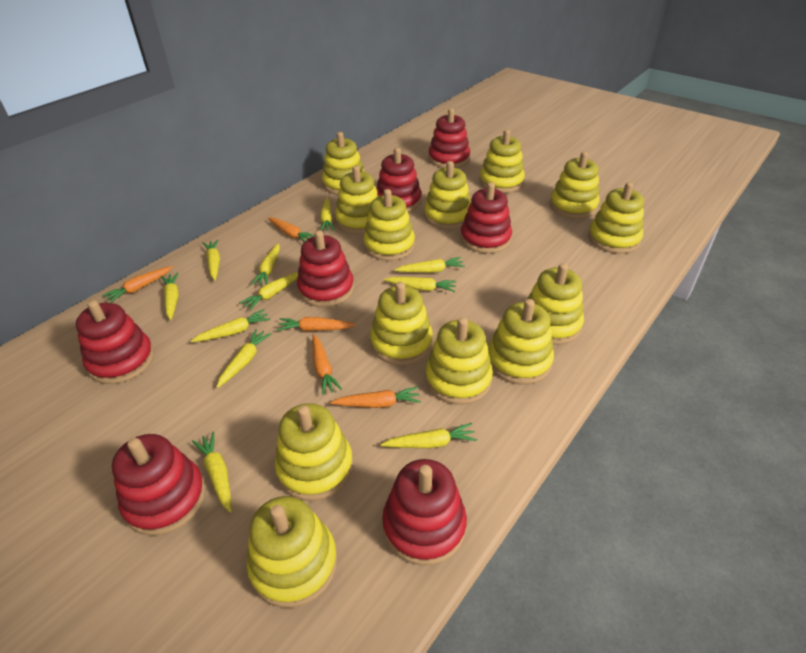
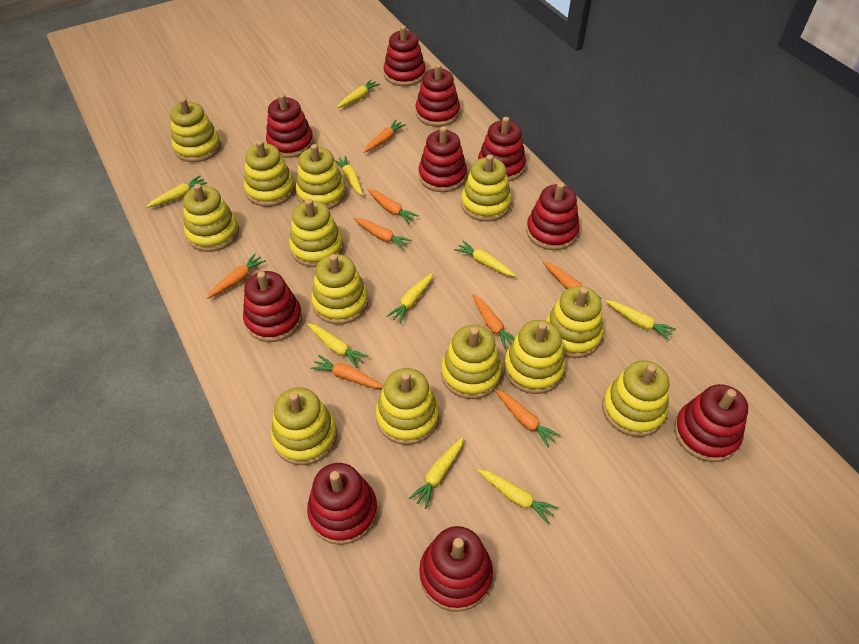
orange carrot: [102,266,173,303] [268,217,315,242] [277,317,356,331] [312,334,342,395] [330,387,421,408] = 5 -> [207,253,266,299] [311,355,384,389] [354,218,412,250] [363,120,406,153] [367,189,419,224] [472,294,515,349] [494,389,561,448] [543,262,601,299] = 8
red stacking toy: [76,300,154,384] [112,434,206,536] [297,230,354,307] [377,148,422,212] [382,459,467,566] [429,108,470,168] [460,182,512,253] = 7 -> [243,271,302,342] [266,94,314,158] [307,463,378,545] [383,26,426,86] [416,64,460,127] [419,126,467,192] [419,526,493,612] [478,117,526,182] [526,182,580,250] [674,384,748,462] = 10
yellow carrot: [161,273,179,320] [191,309,270,342] [192,432,232,513] [203,240,220,281] [216,329,271,388] [239,272,298,311] [251,243,280,286] [320,198,335,231] [381,423,477,448] [384,277,457,292] [394,257,465,273] = 11 -> [146,175,207,208] [307,323,368,368] [335,155,363,196] [337,79,380,108] [386,273,433,324] [409,437,464,509] [454,241,516,277] [477,469,558,524] [605,300,676,341] = 9

